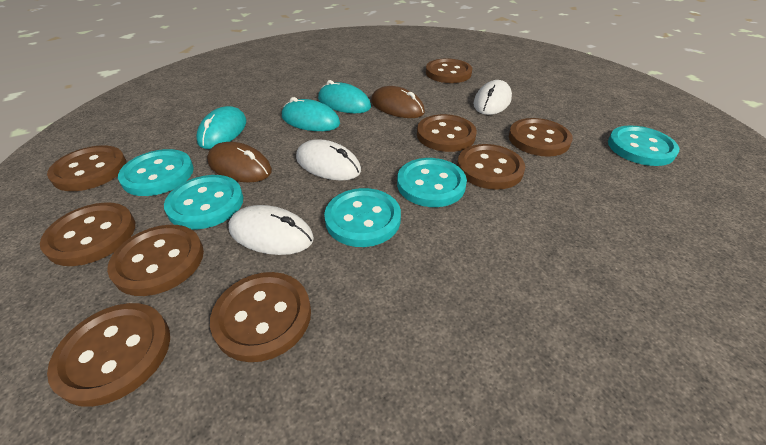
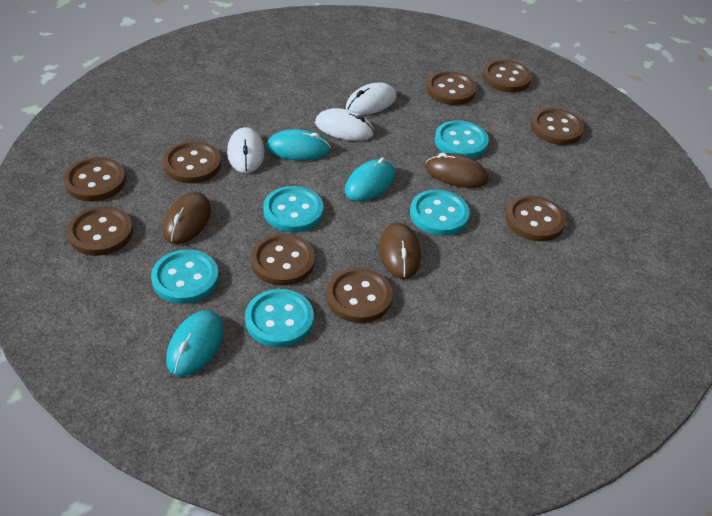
brown mouse: [207,142,272,183] [371,86,425,118] = 2 -> [163,192,211,244] [379,223,421,279] [425,153,488,188] = 3

